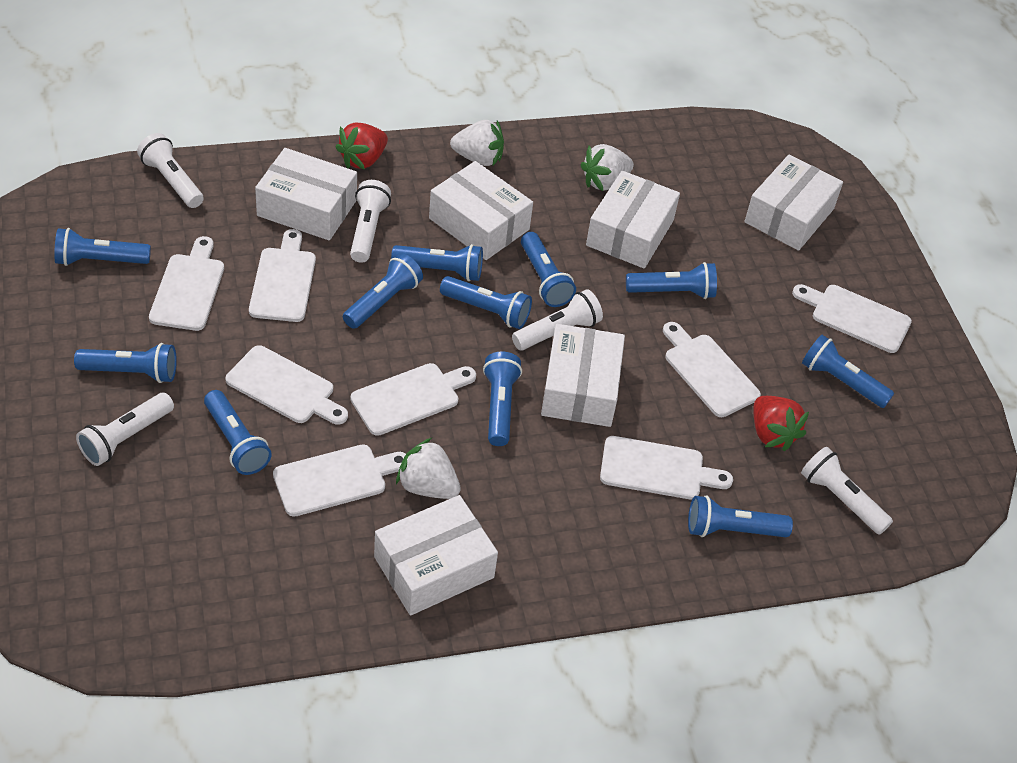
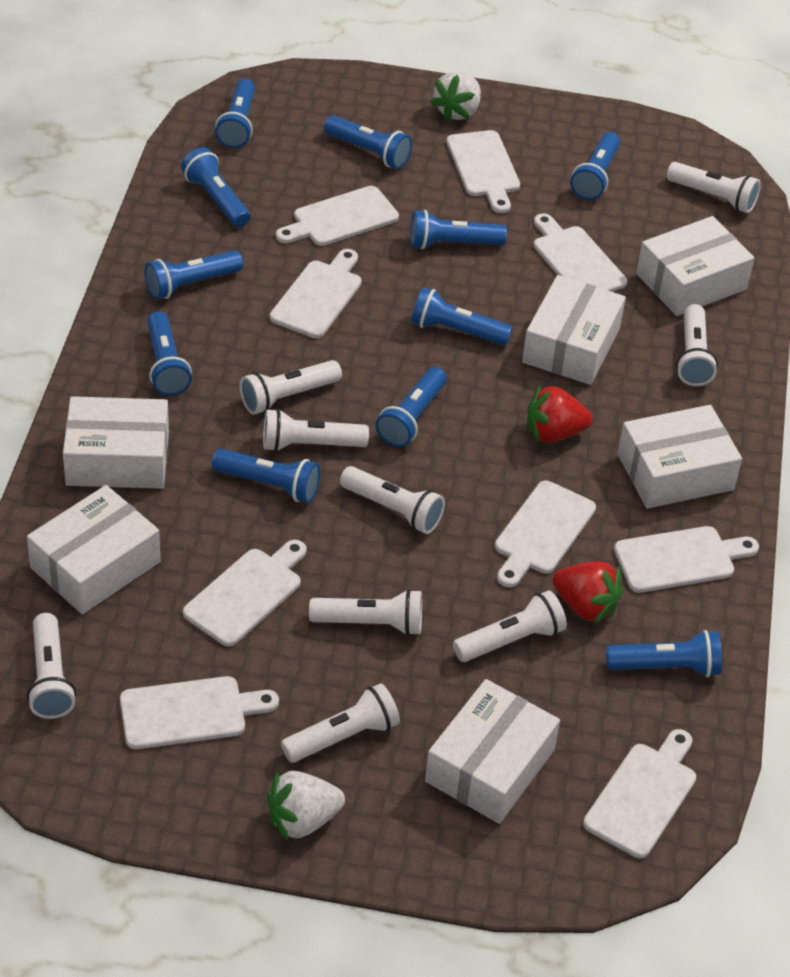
white cutting board: [149,236,224,331] [225,345,348,425] [249,229,316,322] [273,444,406,517] [351,363,476,436] [600,436,733,500] [663,322,761,417] [792,284,912,353] = 8 -> [120,676,279,749] [183,540,307,647] [270,249,362,338] [276,186,399,246] [446,130,520,213] [495,481,596,587] [534,213,627,292] [583,729,696,858] [614,526,759,593] = 9
white flashlight: [76,393,174,466] [137,133,204,208] [350,180,391,263] [512,289,603,350] [801,447,893,535] = 5 -> [27,613,76,719] [240,360,342,415] [263,409,369,452] [281,683,400,763] [309,589,422,636] [340,466,445,534] [453,590,567,662] [667,162,761,213] [676,304,718,386] = 9
white strawberry: [396,438,461,499] [450,120,504,166] [581,144,634,191] = 3 -> [267,771,345,842] [430,71,481,122] = 2

